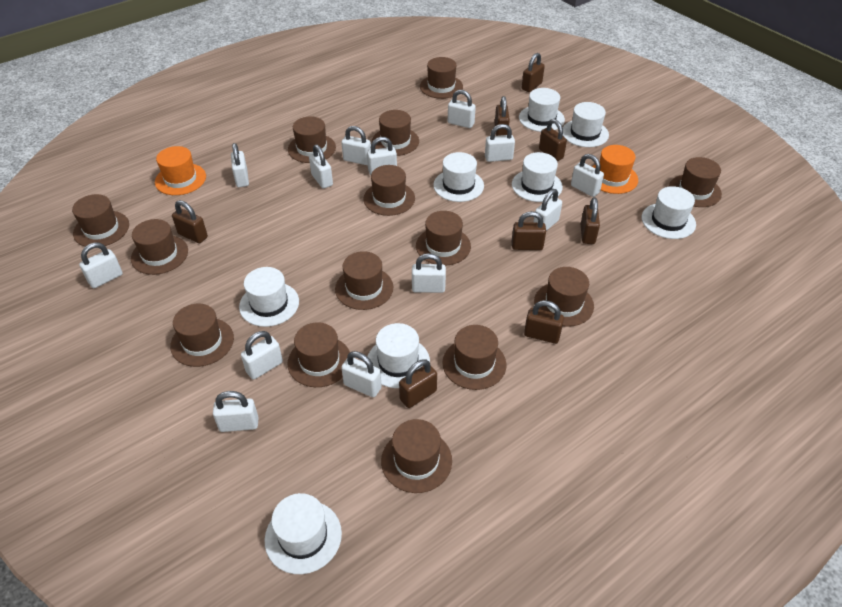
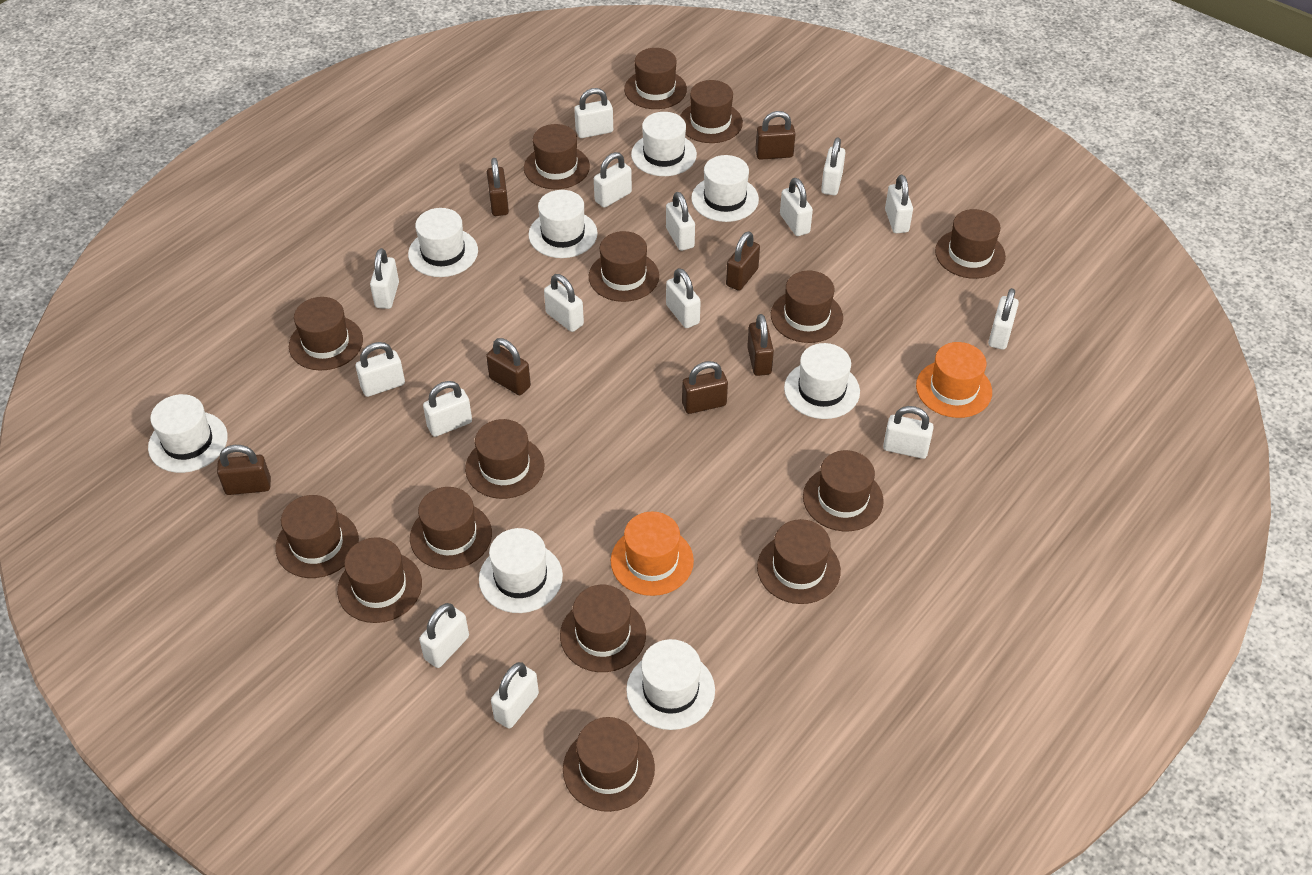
brown hat: [72,194,129,247] [131,219,188,275] [170,304,234,367] [287,322,350,387] [288,116,336,163] [335,251,393,310] [364,165,415,216] [372,110,419,156] [381,419,452,493] [416,211,471,266] [420,57,463,99] [442,325,506,390] [534,267,594,327] [669,157,722,207] = 14 -> [275,495,359,578] [289,297,363,371] [337,537,422,623] [410,487,492,570] [465,419,544,499] [524,124,590,189] [560,585,646,672] [563,717,655,812] [589,231,659,302] [624,48,687,109] [680,80,743,143] [757,519,841,604] [771,271,843,343] [803,450,884,531] [935,209,1006,279] = 15
brown padlock: [172,200,208,243] [399,359,437,408] [495,96,510,136] [512,211,546,250] [522,53,545,92] [524,300,564,344] [539,119,567,161] [581,197,600,244] = 8 -> [217,445,271,495] [486,338,531,395] [487,158,509,216] [682,361,728,414] [726,231,760,291] [747,314,774,376] [755,111,796,160] = 7
white padlock: [79,243,123,288] [213,391,259,432] [231,143,249,187] [241,331,283,380] [309,144,333,188] [341,126,371,165] [341,351,382,397] [367,137,397,175] [412,253,446,293] [448,90,476,128] [485,124,515,162] [533,189,562,231] [571,154,604,197] = 13 -> [356,342,405,397] [370,248,399,309] [419,603,469,668] [423,381,472,437] [491,662,539,729] [544,274,584,332] [574,88,613,138] [594,152,632,208] [666,192,695,251] [666,268,701,328] [780,178,813,236] [821,137,845,195] [883,406,934,459] [885,175,913,233] [988,288,1019,350] = 15

